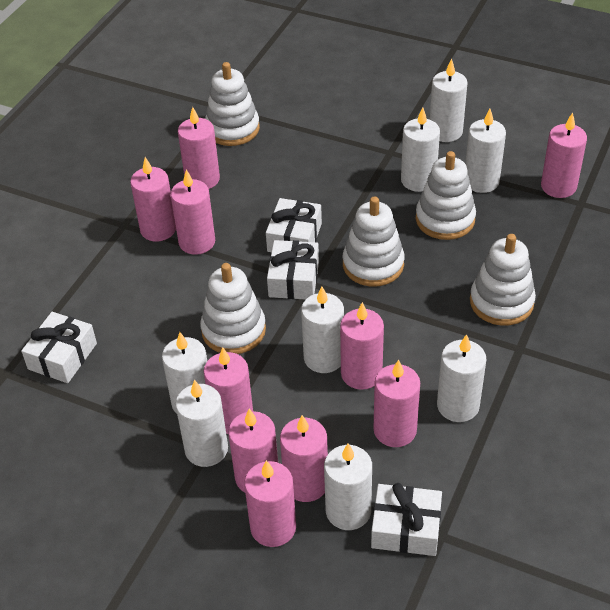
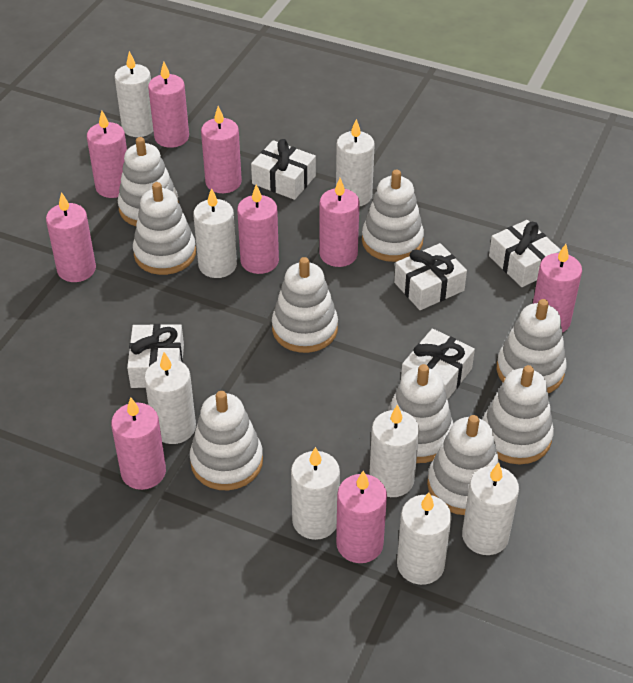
pink candle: [130,157,176,242] [171,169,215,255] [178,107,220,189] [203,347,253,434] [228,409,278,493] [244,460,296,547] [280,415,328,502] [340,302,384,390] [374,359,420,447] [541,113,587,198] = 10 -> [46,192,96,282] [87,111,127,198] [111,397,166,490] [148,61,189,148] [201,106,242,193] [237,184,279,274] [319,178,360,267] [336,471,387,563] [533,244,582,333] = 9
white gift: [21,312,97,383] [266,198,322,252] [267,240,319,299] [371,483,442,556] = 4 -> [127,324,184,388] [251,139,316,200] [394,243,467,310] [401,328,475,400] [489,220,561,287] = 5
white stacking toy: [200,263,266,354] [205,62,260,146] [343,196,404,286] [416,151,476,240] [470,234,536,326] = 5 -> [118,137,179,226] [133,182,196,275] [190,391,263,490] [272,257,338,353] [362,170,424,262] [387,364,453,463] [427,415,500,515] [482,365,554,464] [497,299,567,393] = 9

